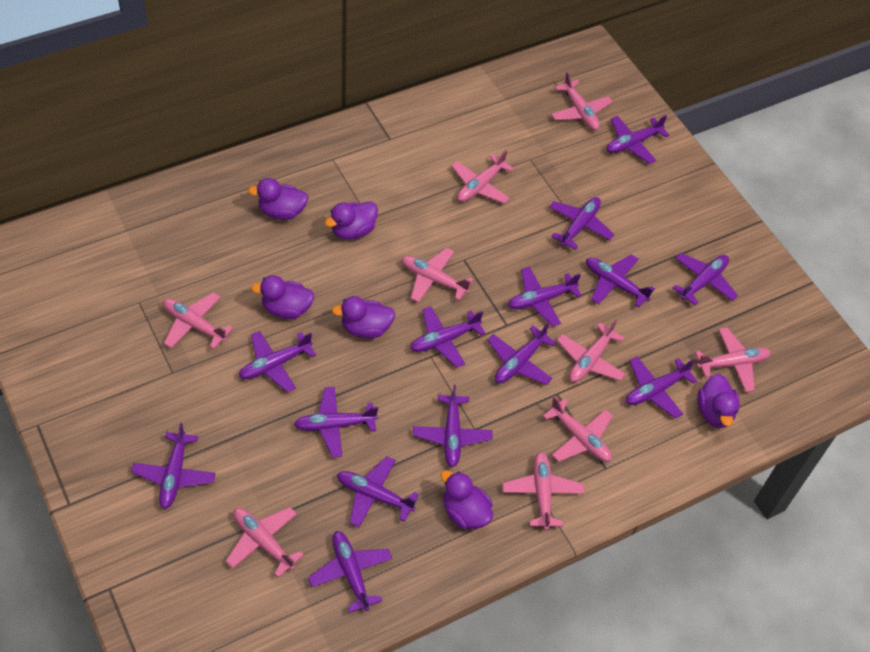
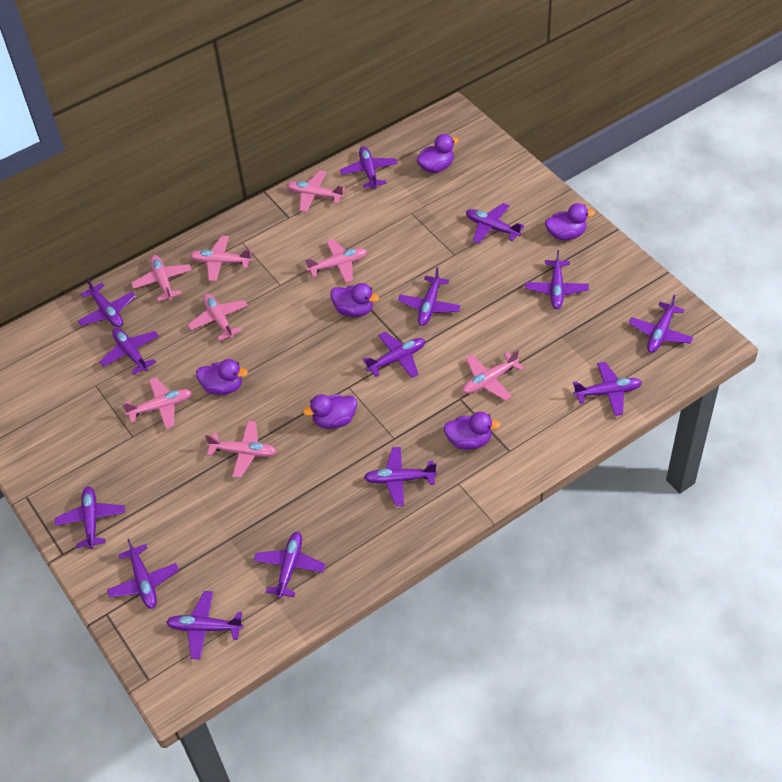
pink plane: [163,292,233,349] [226,507,304,577] [401,248,473,303] [451,150,514,204] [502,452,584,530] [543,396,613,462] [551,72,613,131] [557,319,626,382] [695,327,771,392] = 9 -> [122,377,192,429] [131,255,192,301] [188,293,248,341] [190,236,252,281] [205,421,277,478] [287,171,345,212] [305,239,367,283] [462,350,524,401] = 8

